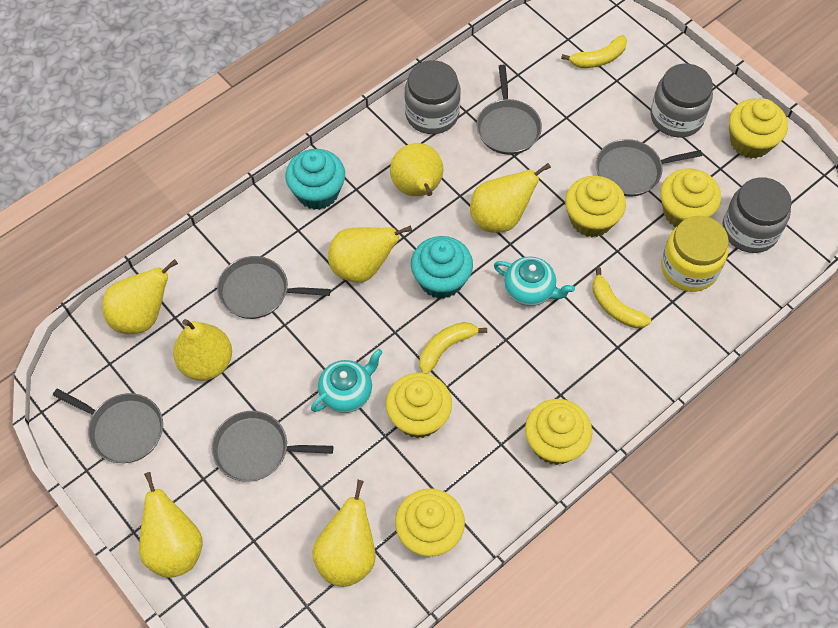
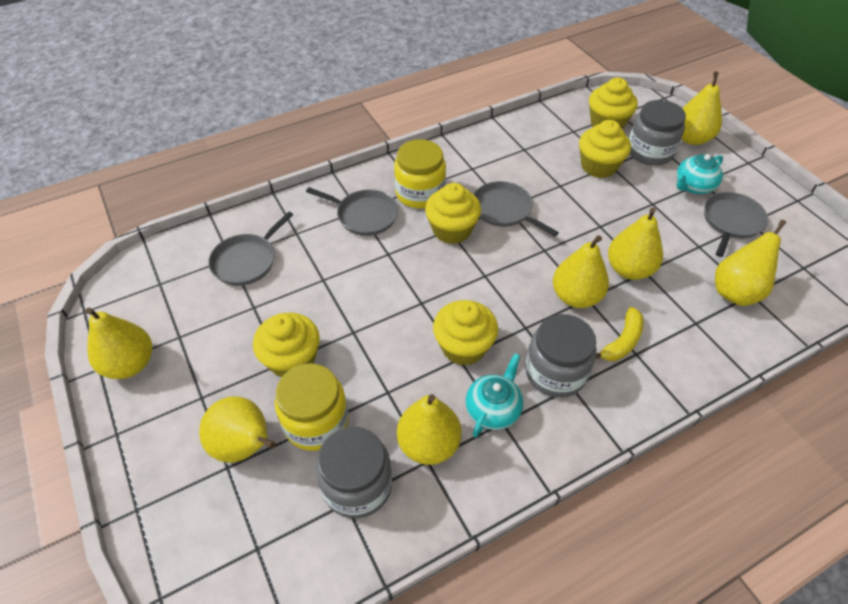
grey pan: [53,389,163,463] [212,411,333,482] [217,256,331,319] [477,65,542,155] [596,139,702,197] = 5 -> [208,211,293,286] [306,187,398,236] [474,181,559,237] [704,192,768,257] = 4
turquoise cupcake: [285,149,345,210] [411,236,473,299] = 2 -> none = 0
yellow banana: [420,322,487,374] [561,35,627,68] [592,267,651,328] = 3 -> [596,307,644,361] = 1
yellow cupcake: [386,373,452,438] [395,488,465,557] [525,399,592,465] [565,176,626,237] [660,168,721,227] [729,99,788,159] = 6 -> [253,313,320,378] [425,183,481,244] [433,300,498,366] [579,120,631,178] [589,78,638,129] = 5
yellow jar: [661,216,729,292] = 1 -> [275,363,349,451] [394,139,446,208] = 2

